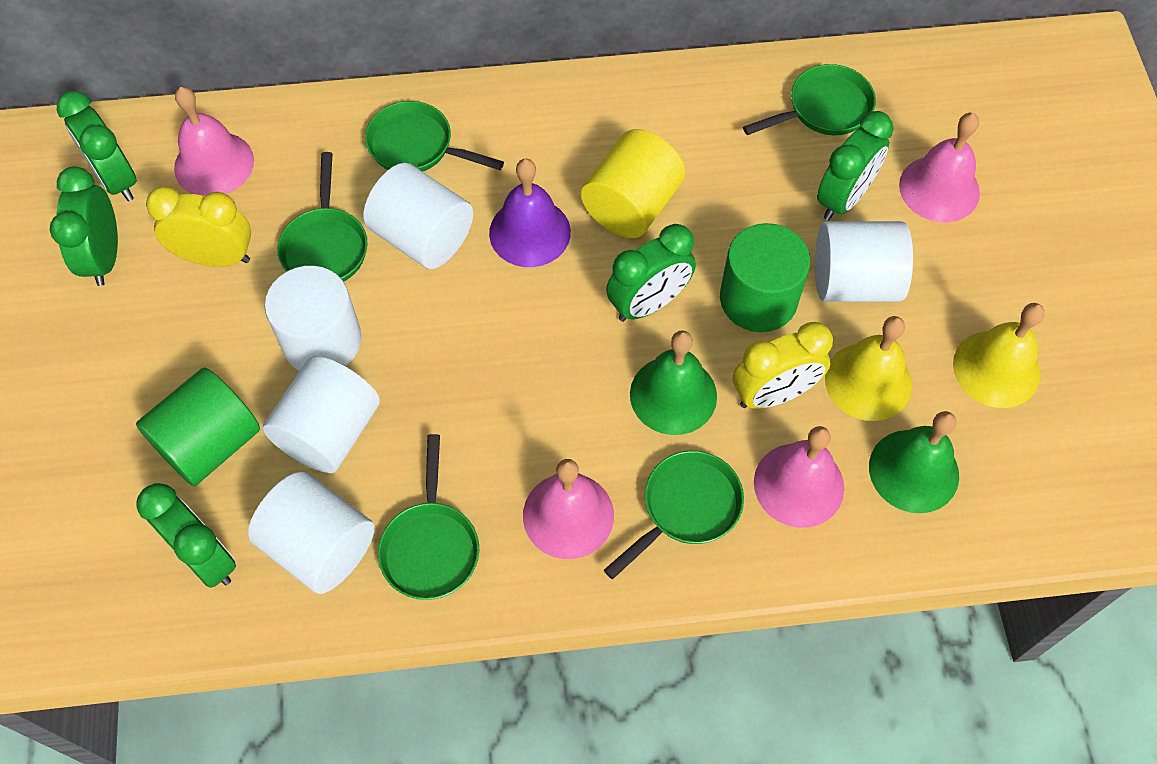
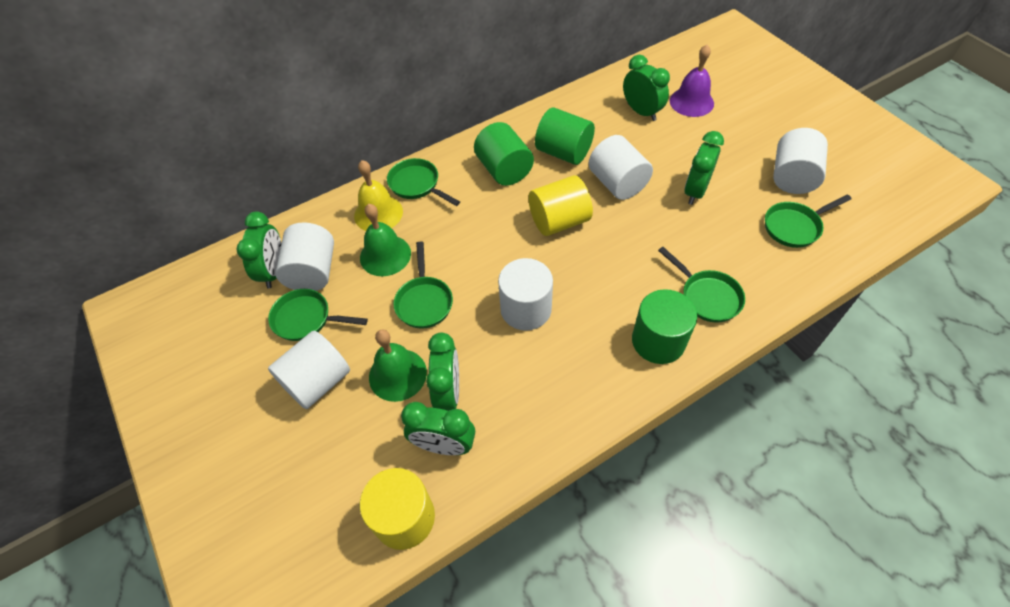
green cylinder: [136,368,260,486] [720,223,810,332] = 2 -> [474,122,534,186] [535,108,595,165] [632,289,697,364] = 3
pink bell: [174,87,254,196] [523,459,614,559] [754,426,844,528] [899,113,980,222] = 4 -> none = 0
yellow bell: [825,316,912,421] [953,303,1045,408] = 2 -> [354,160,403,231] = 1
yellow clock: [146,187,251,267] [733,322,833,409] = 2 -> none = 0
yellow cylinder: [581,129,685,238] = 1 -> [360,468,435,550] [529,175,593,236] = 2

